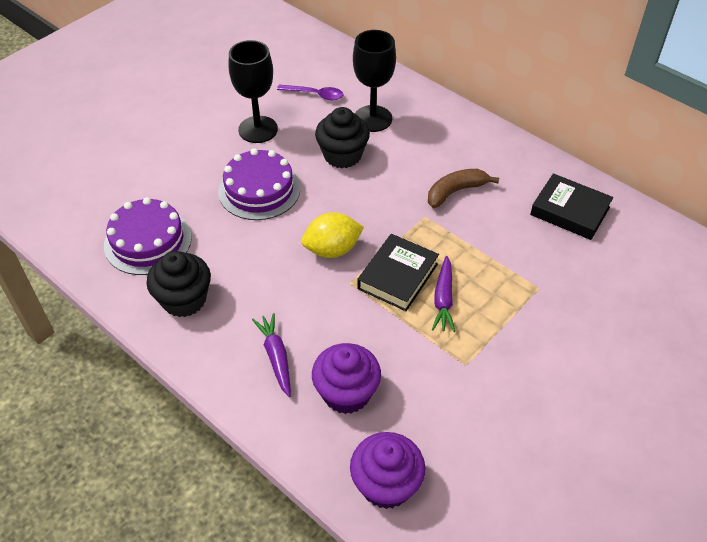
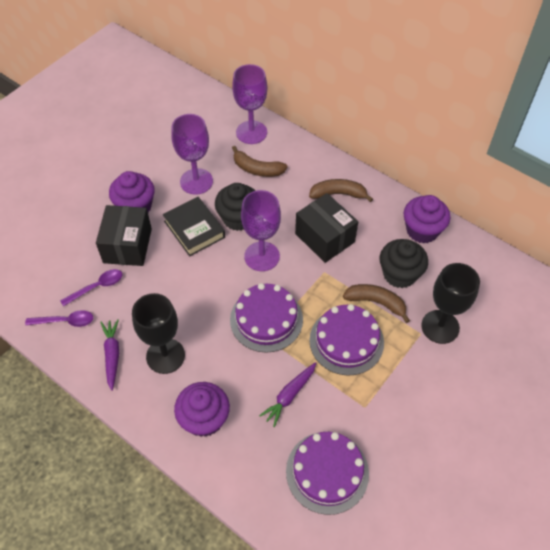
black book: [357,234,439,311] [530,173,613,240] = 2 -> [163,197,225,256] = 1
black box: none = 0 -> [96,205,152,266] [295,193,358,263] = 2
brown banana: [428,169,499,208] = 1 -> [232,146,288,177] [309,179,373,202] [343,284,410,323] = 3
purple cake: [104,197,192,275] [218,148,301,220] = 2 -> [230,283,303,353] [286,432,369,515] [309,304,384,376] = 3
purple cupcake: [312,343,381,414] [350,432,425,509] = 2 -> [109,171,155,213] [174,382,230,437] [404,195,450,244] = 3
purple goblet: none = 0 -> [171,114,213,194] [232,64,267,144] [241,190,281,271] = 3
purple spoon: [277,85,343,100] = 1 -> [25,310,93,327] [60,269,123,306] = 2
yellow lemon: [302,212,364,258] = 1 -> none = 0

